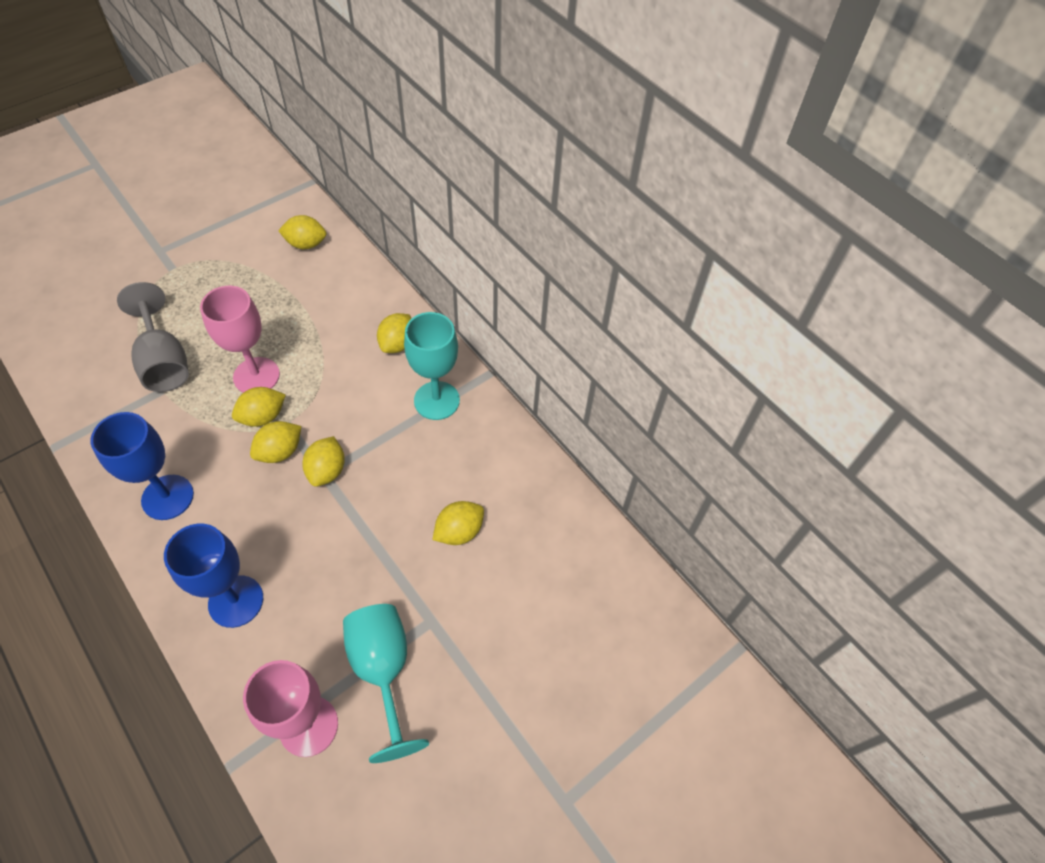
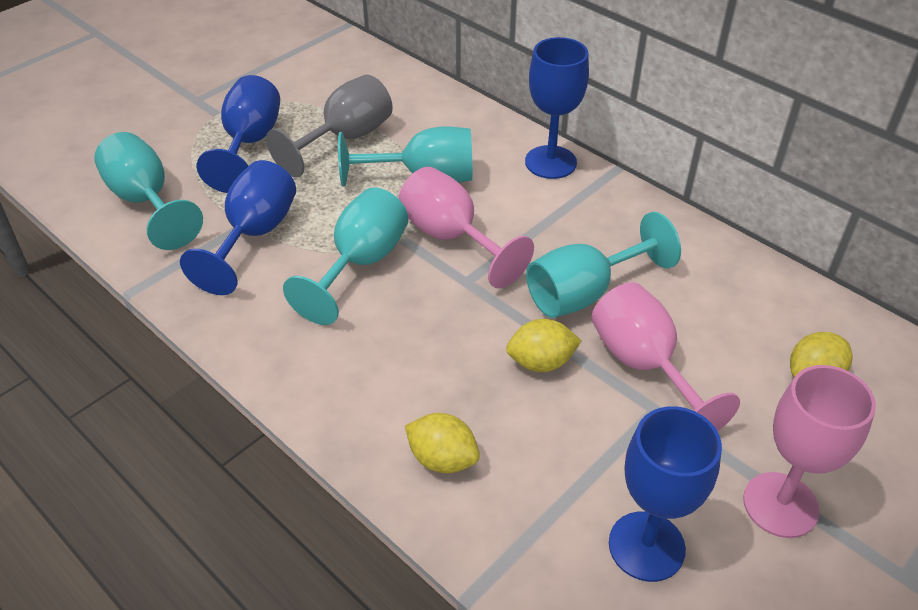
blue goblet: [90,412,194,520] [164,524,263,628] = 2 -> [180,160,296,295] [197,75,280,193] [525,37,589,179] [609,406,722,582] = 4
pink goblet: [200,286,280,393] [243,660,338,757] = 2 -> [398,167,534,288] [591,282,740,431] [743,365,876,538] = 3
turquoise goblet: [343,604,429,763] [404,312,460,420] = 2 -> [94,132,203,250] [283,187,408,325] [338,126,472,186] [526,212,681,318] = 4
yellow lemon: [232,387,286,427] [250,421,301,463] [278,215,326,249] [302,436,345,487] [377,313,411,353] [433,501,484,545] = 6 -> [405,413,480,473] [506,319,582,372] [790,332,853,377] = 3

